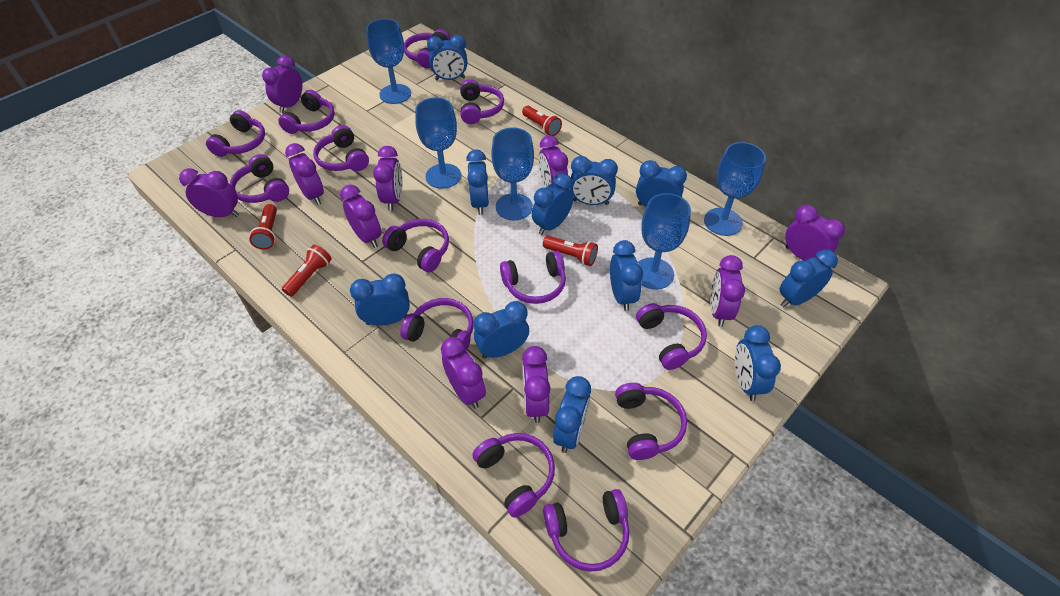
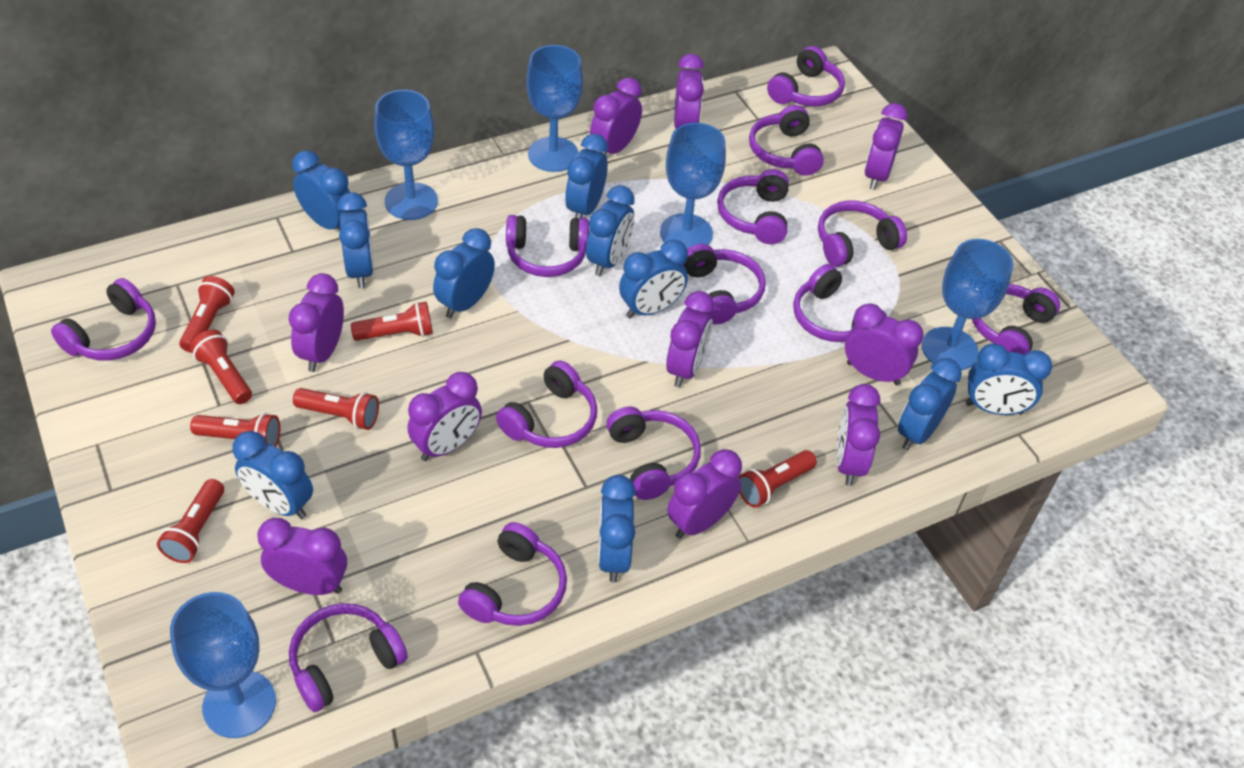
blue clock: [350,274,410,325] [427,35,467,80] [466,150,489,215] [474,301,529,359] [532,173,573,235] [553,376,591,453] [570,156,618,205] [610,240,643,311] [636,160,687,207] [735,325,781,401] [780,249,838,307] = 11 -> [232,431,313,519] [292,150,350,230] [337,192,374,288] [433,228,495,318] [565,134,608,219] [586,185,635,276] [598,475,636,582] [619,240,688,319] [898,358,962,450] [966,343,1052,415] = 10
red flashlight: [249,204,277,250] [282,245,332,297] [522,106,562,136] [543,236,598,266] = 4 -> [157,479,224,563] [179,276,235,353] [190,330,252,404] [190,413,280,447] [293,388,379,430] [351,302,433,341] [739,450,817,508] = 7

